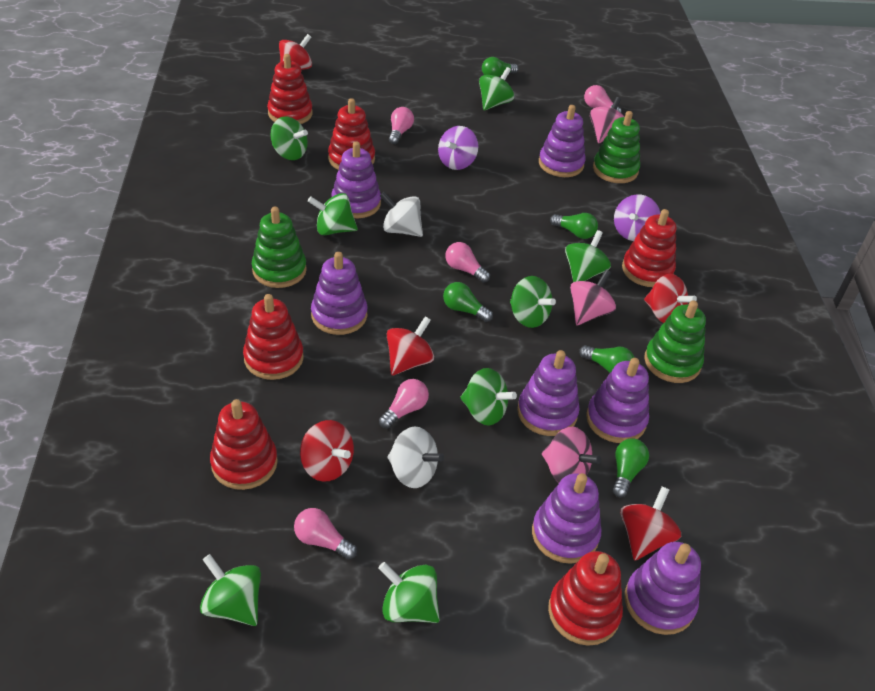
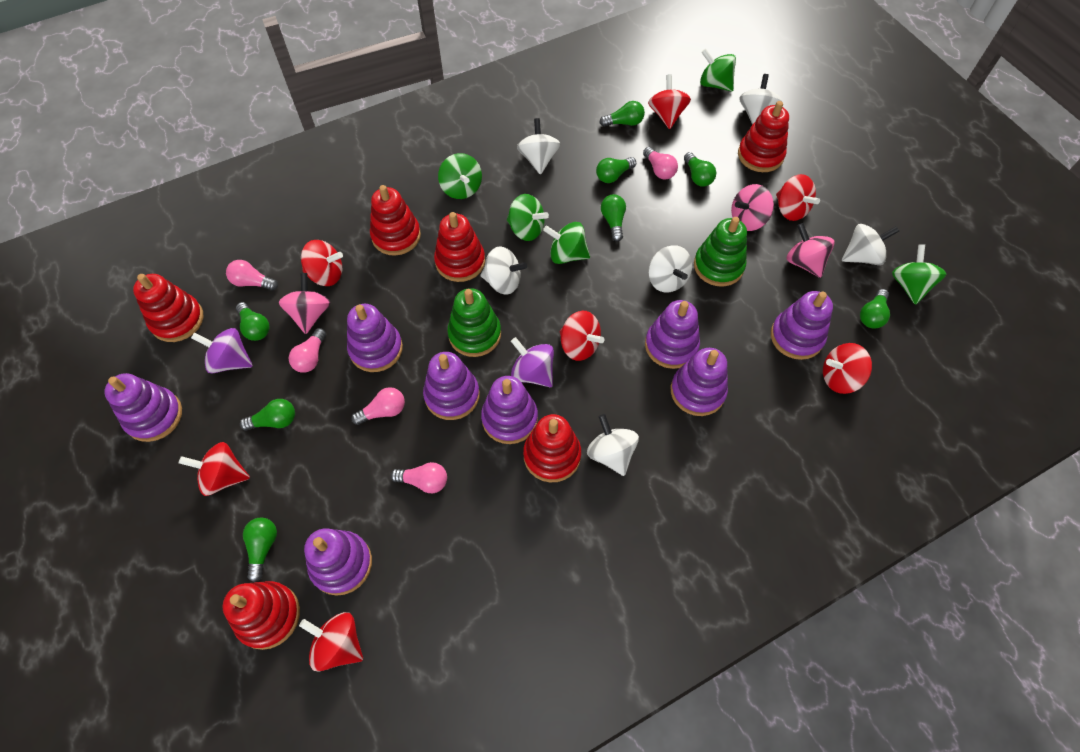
green light bulb: [443,282,493,322] [482,57,518,77] [550,213,598,239] [579,345,635,373] [613,438,649,497] = 5 -> [236,302,270,341] [240,399,295,431] [243,518,277,582] [596,157,636,183] [599,101,645,127] [601,194,626,242] [684,152,716,186] [860,289,890,329] = 8
green spinning top: [200,554,261,626] [271,116,308,160] [308,193,358,235] [378,562,440,623] [460,368,517,426] [479,67,514,110] [510,276,556,328] [565,230,611,282] = 8 -> [438,153,482,199] [507,194,549,241] [543,222,590,264] [700,48,736,92] [892,244,946,305] = 5
green stacking toy: [252,207,307,288] [593,111,640,183] [644,301,706,383] = 3 -> [447,288,501,357] [694,217,747,286] = 2
purple stacking toy: [311,252,367,335] [331,141,381,218] [517,350,580,436] [532,473,601,564] [539,105,586,177] [586,358,649,443] [625,542,701,635] = 7 -> [104,373,182,442] [304,528,372,596] [347,304,403,372] [423,352,480,420] [481,376,538,444] [645,300,700,369] [671,348,728,416] [771,291,833,360] = 8
red spinning top: [279,34,312,70] [300,420,354,482] [387,316,434,375] [621,487,681,561] [644,274,697,323] = 5 -> [179,442,250,496] [299,612,363,672] [301,240,343,286] [560,311,604,361] [648,74,691,129] [776,174,820,221] [823,343,872,394] = 7
white spinning top: [380,192,423,237] [387,426,444,488] = 2 -> [481,246,527,295] [517,118,560,175] [587,414,639,476] [648,245,692,292] [739,74,782,125] [842,224,899,265] = 6

